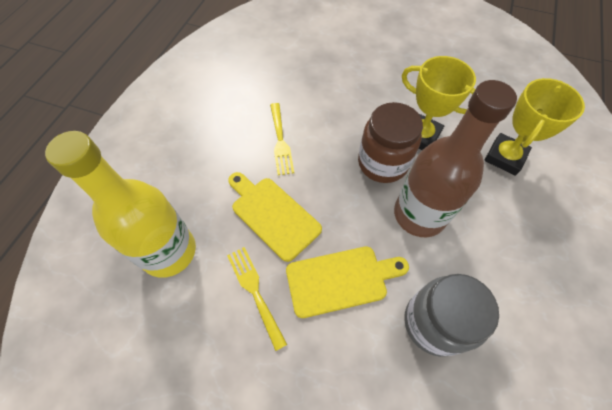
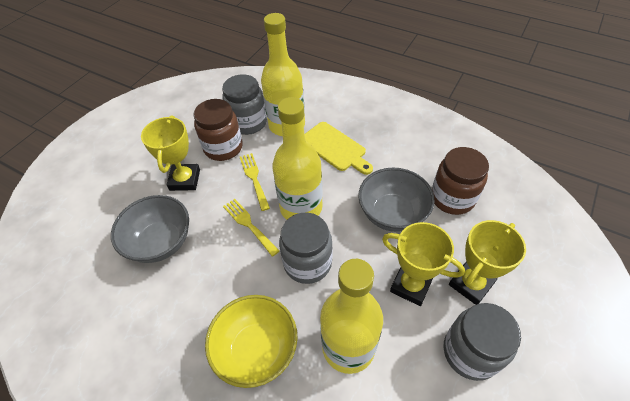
brown bottle: [394,80,517,237] = 1 -> none = 0
brown jar: [358,102,423,183] = 1 -> [193,99,243,161] [432,147,489,215] = 2
grey bowl: none = 0 -> [111,195,189,263] [358,168,435,232] = 2
grey jar: [404,274,499,357] = 1 -> [222,74,267,135] [279,213,333,284] [444,303,521,381] = 3
yellow bottle: [45,131,196,278] = 1 -> [261,13,305,136] [272,97,323,220] [320,259,383,374] = 3
yellow bowl: none = 0 -> [205,295,298,388] = 1
yellow cutting board: [228,172,322,262] [286,247,409,318] = 2 -> [305,122,373,175] = 1
yellow trophy: [402,56,476,150] [484,78,585,176] = 2 -> [141,115,200,191] [382,222,465,306] [449,220,526,305] = 3

